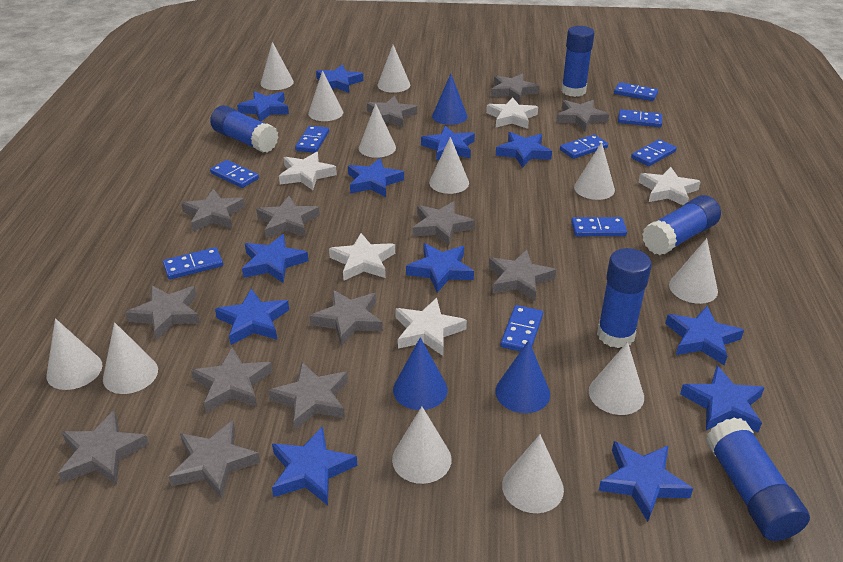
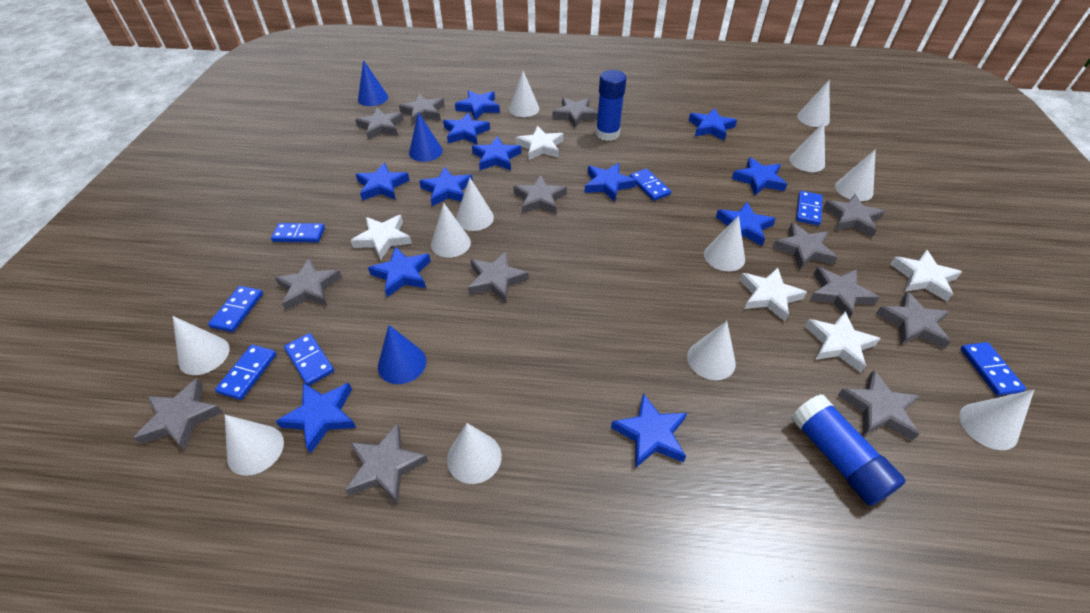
blue domino: [163,247,223,280] [210,160,259,188] [295,126,329,153] [500,305,543,351] [560,134,608,159] [571,217,627,236] [614,82,658,101] [618,109,662,127] [631,139,677,166] = 9 -> [208,286,263,332] [215,345,277,400] [271,223,325,242] [284,333,334,386] [630,169,671,201] [796,191,823,225] [960,342,1026,396] = 7
blue glue stick: [210,105,278,153] [561,26,594,97] [597,248,652,348] [642,195,721,255] [706,418,810,541] = 5 -> [596,70,626,141] [791,394,906,506] = 2

